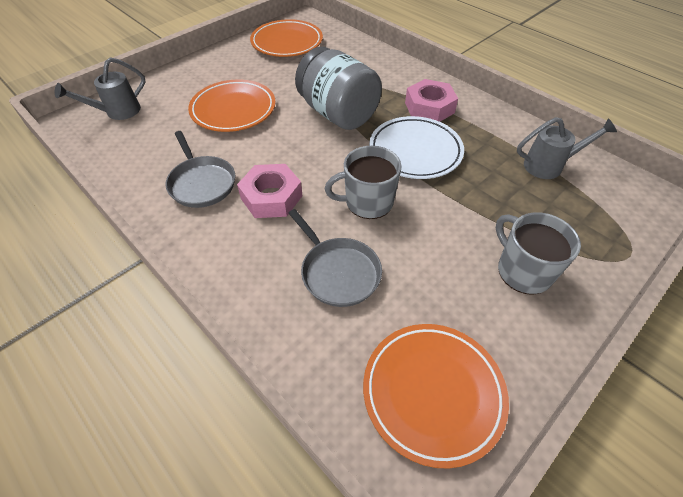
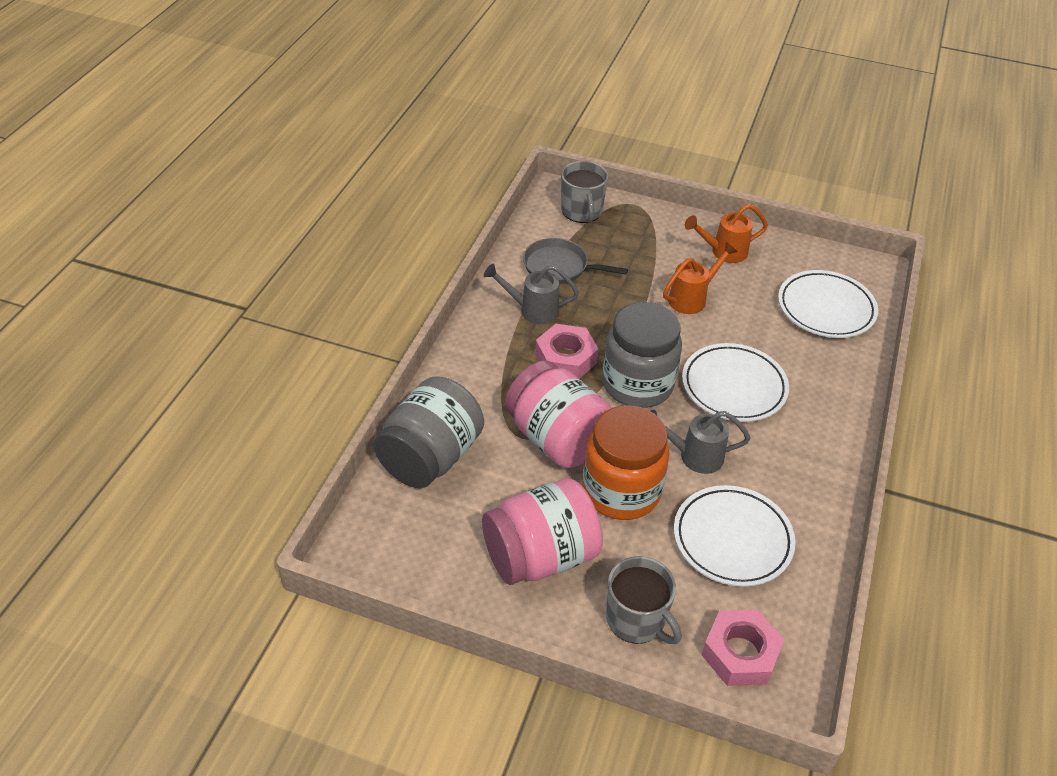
grey jar: [295,46,382,130] = 1 -> [374,376,484,488] [602,302,682,408] = 2
grey pan: [166,131,235,208] [288,209,382,307] = 2 -> [523,238,628,284] = 1
orange jar: none = 0 -> [583,405,670,520] = 1
orange plate: [188,80,276,132] [250,19,323,57] [363,324,509,469] = 3 -> none = 0
orange watering can: none = 0 -> [663,242,738,314] [685,204,768,263] = 2
pink jar: none = 0 -> [482,478,603,585] [505,360,611,468] = 2
white plate: [369,116,464,179] = 1 -> [674,485,796,587] [682,343,789,422] [778,270,878,338] = 3

